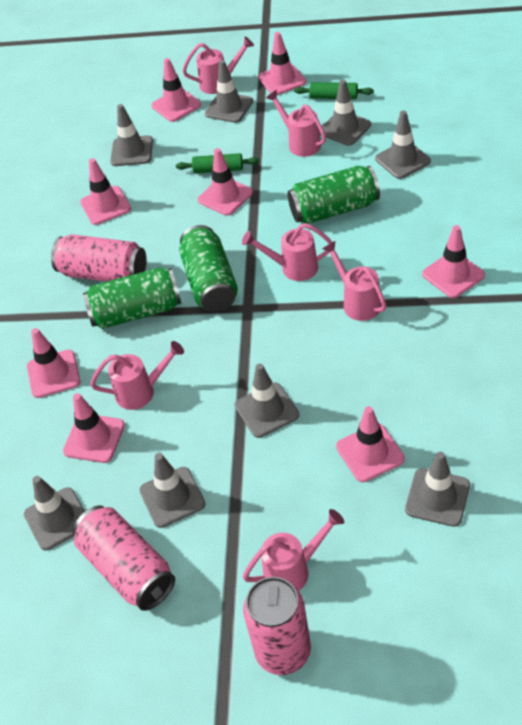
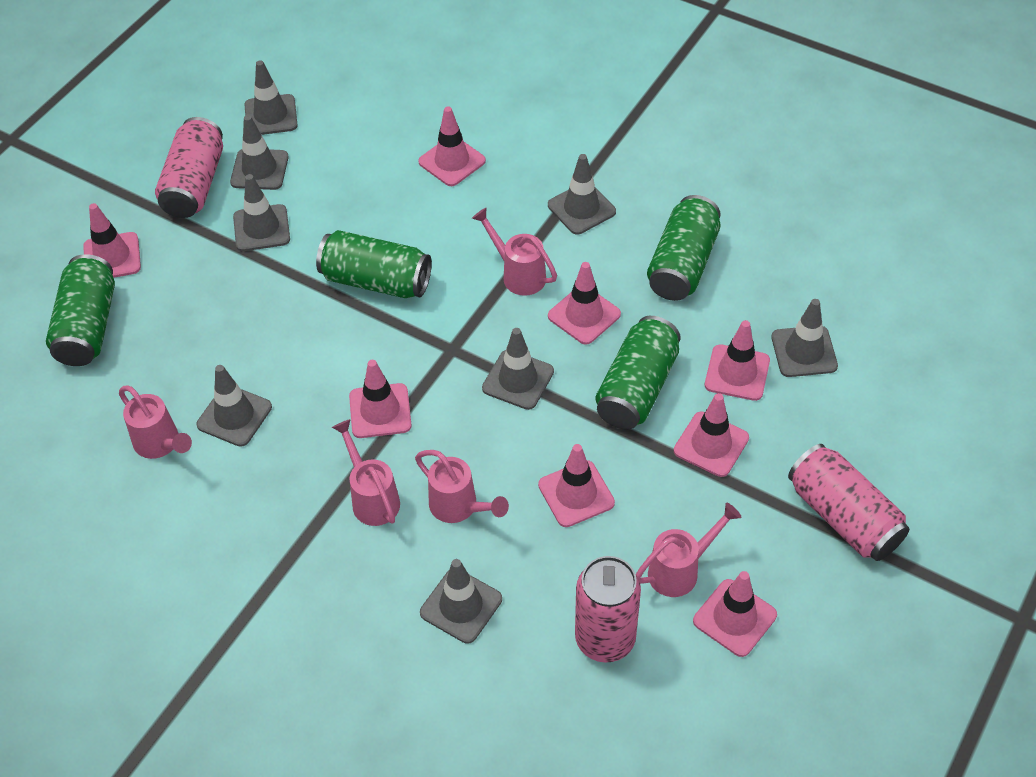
green can: [83,268,181,329] [179,225,238,312] [287,166,380,224] = 3 -> [46,254,115,366] [316,230,432,298] [596,316,681,430] [647,195,721,301] = 4
green rolling pin: [176,153,259,174] [294,82,374,99] = 2 -> none = 0
pink watering can: [90,341,184,410] [182,37,254,94] [242,223,332,281] [243,509,344,591] [266,90,326,157] [322,241,386,321] = 6 -> [119,385,192,459] [332,419,400,526] [415,450,509,523] [472,208,557,296] [636,503,742,597] = 5

